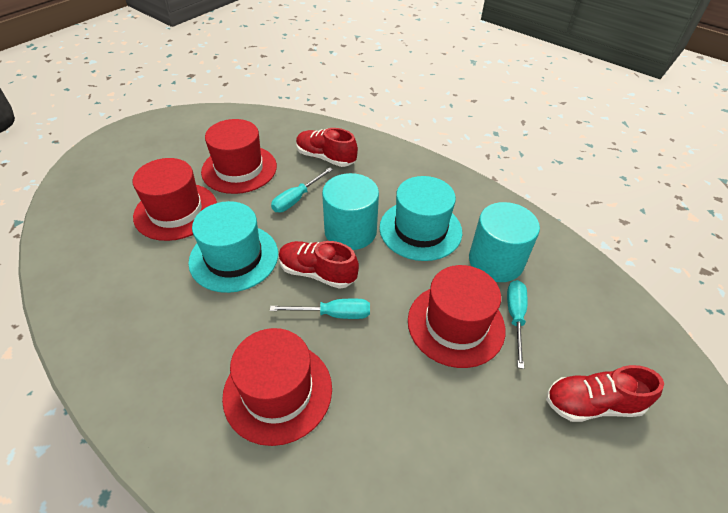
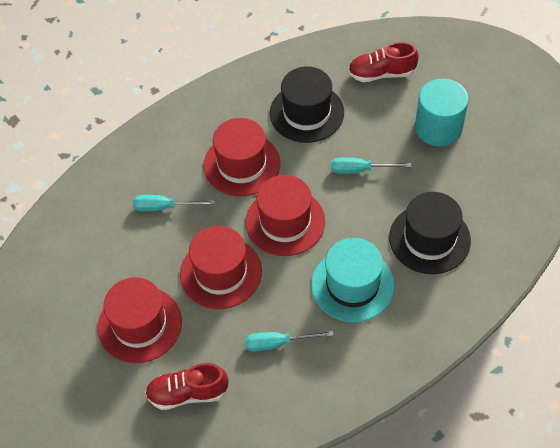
black hat: none = 0 -> [270,66,344,143] [389,192,471,274] = 2
red shoe: [279,241,359,289] [296,128,358,167] [546,365,664,422] = 3 -> [145,363,228,410] [348,42,418,82] = 2
turquoise cylinder: [322,173,379,250] [469,202,540,282] = 2 -> [415,78,469,146] = 1
turquoise hat: [188,201,278,293] [379,176,462,261] = 2 -> [311,238,394,322] = 1

